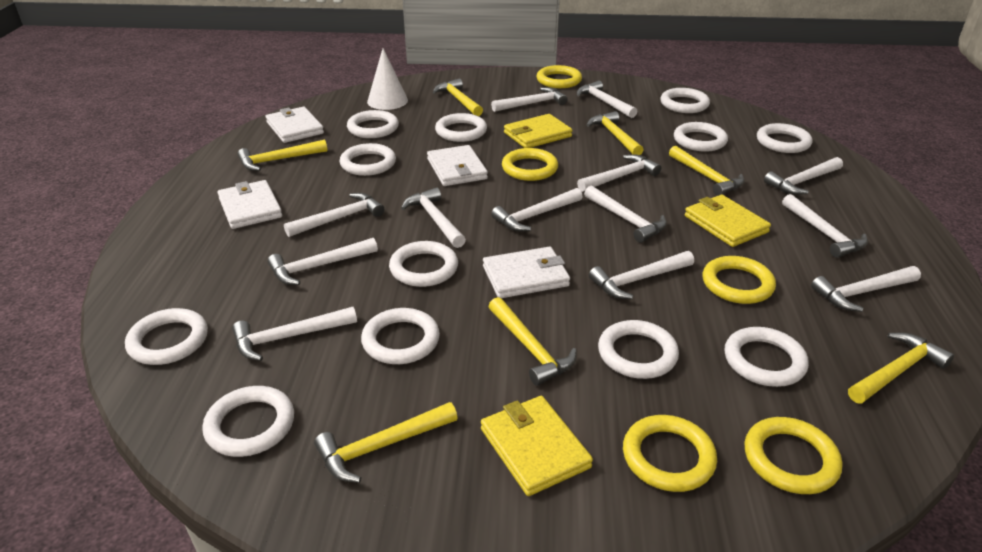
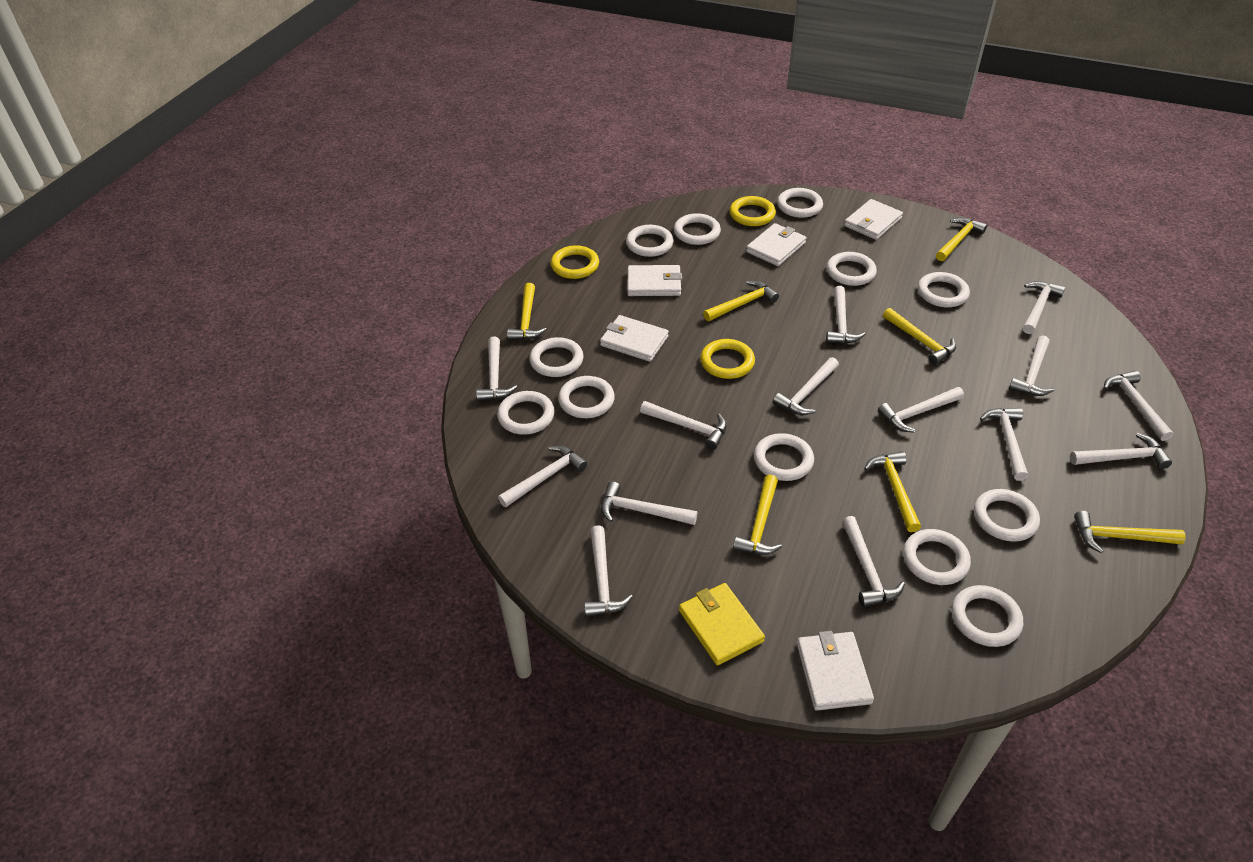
white cone: [367,48,408,110] = 1 -> none = 0
white hammer: [232,307,357,361] [267,238,378,285] [284,193,384,237] [401,187,466,248] [491,87,567,112] [491,188,583,232] [577,80,637,118] [577,154,661,192] [584,186,667,243] [589,251,694,299] [764,157,843,195] [782,194,868,258] [811,266,921,312] = 13 -> [476,337,517,401] [498,445,587,507] [584,525,633,617] [601,481,697,525] [640,401,727,450] [773,357,839,415] [826,286,865,343] [842,516,905,607] [878,387,964,433] [980,408,1028,481] [1009,335,1054,396] [1023,281,1065,334] [1070,433,1172,469] [1104,370,1174,441] = 14
white wallet: [217,180,282,229] [266,107,324,143] [427,145,488,186] [483,246,570,298] = 4 -> [600,315,669,362] [627,265,682,296] [746,223,807,266] [797,631,874,711] [844,199,903,240] = 5
yellow ring: [502,148,558,181] [536,65,582,88] [623,415,717,492] [703,256,776,304] [744,417,842,494] = 5 -> [551,245,599,279] [700,339,755,379] [730,196,776,226] = 3
yellow wallet: [481,396,593,496] [504,114,573,148] [685,195,771,247] = 3 -> [679,583,765,666] = 1

